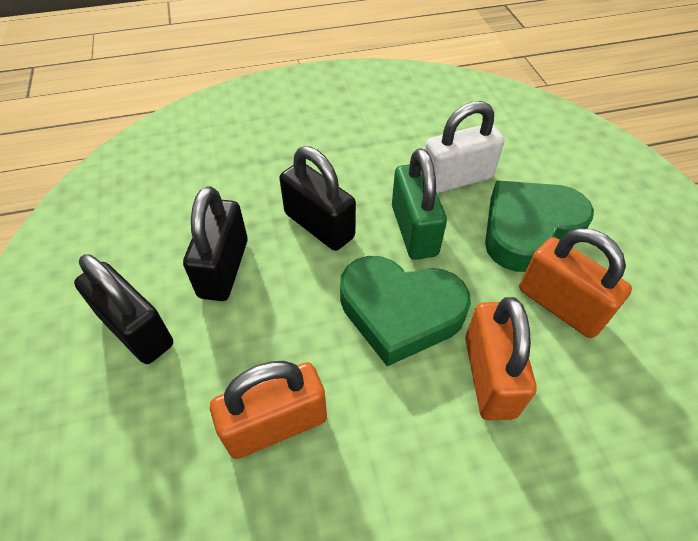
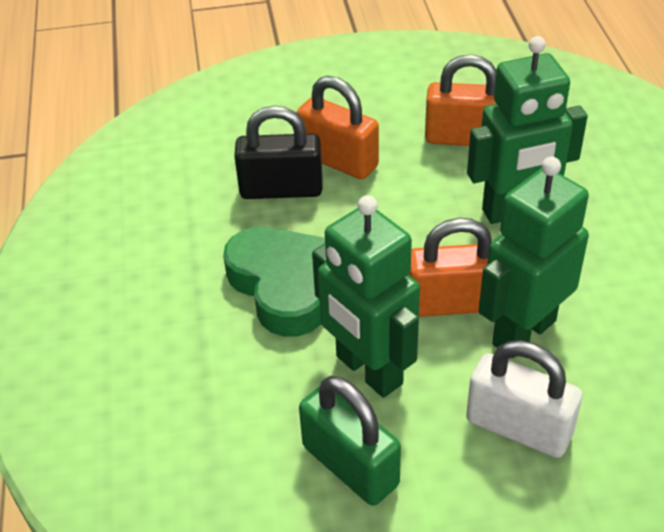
black padlock: [74,254,173,364] [183,186,248,301] [279,146,356,251] = 3 -> [234,106,323,199] = 1
green heart: [340,256,471,366] [485,181,594,272] = 2 -> [223,227,325,337] = 1
green robot: none = 0 -> [312,195,420,398] [467,36,588,224] [479,156,589,358] = 3

